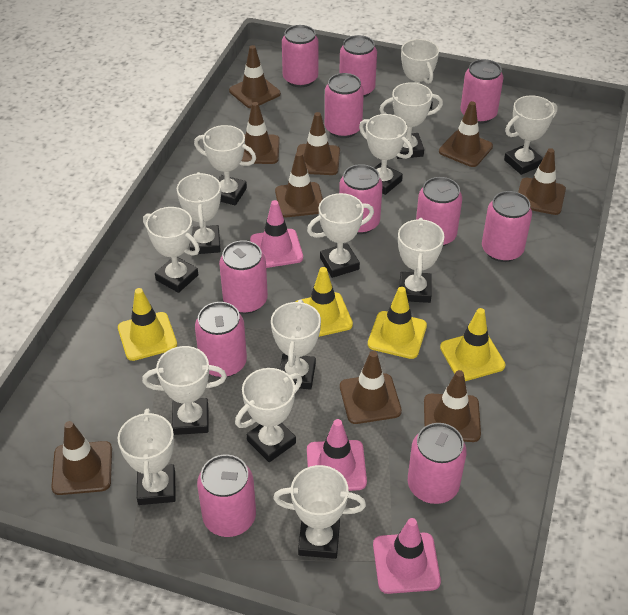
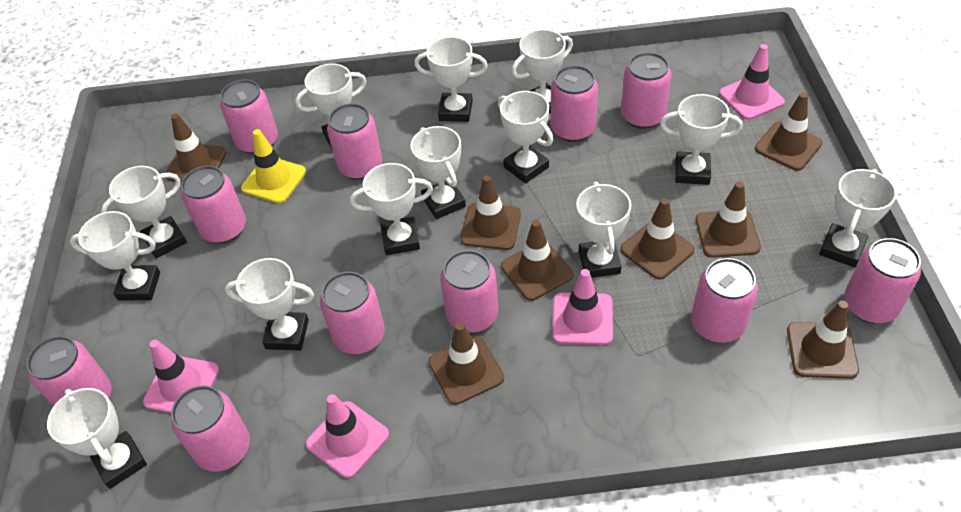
brown traffic cone: [51,421,112,495] [229,45,281,108] [242,102,280,164] [275,152,323,217] [297,112,340,175] [340,351,402,424] [424,370,481,442] [439,101,493,167] [518,148,566,215] = 9 -> [166,114,227,182] [428,322,504,405] [460,175,521,250] [501,220,573,301] [620,198,695,280] [696,182,761,258] [755,92,823,171] [787,300,859,379] = 8
pink traffic cone: [250,200,303,268] [307,419,367,491] [373,518,441,594] = 3 -> [143,340,219,413] [306,394,389,478] [552,269,613,345] [719,44,785,120] = 4
white trophy: [118,409,176,505] [142,346,227,435] [143,207,200,293] [177,172,221,254] [194,125,256,206] [235,368,302,462] [271,299,321,390] [273,465,366,559] [307,193,374,278] [359,114,413,195] [380,82,443,159] [398,218,445,303] [401,39,439,110] [504,95,558,175] = 14 -> [47,388,147,489] [70,211,160,301] [101,166,187,258] [225,258,314,350] [295,64,366,151] [350,163,433,255] [410,126,466,219] [414,36,488,122] [498,91,553,184] [511,29,573,114] [576,182,631,278] [660,94,742,185] [819,169,897,268] = 13
yellow traffic cone: [118,288,177,361] [295,267,353,337] [368,287,427,359] [440,308,506,381] = 4 -> [241,129,306,204] = 1

